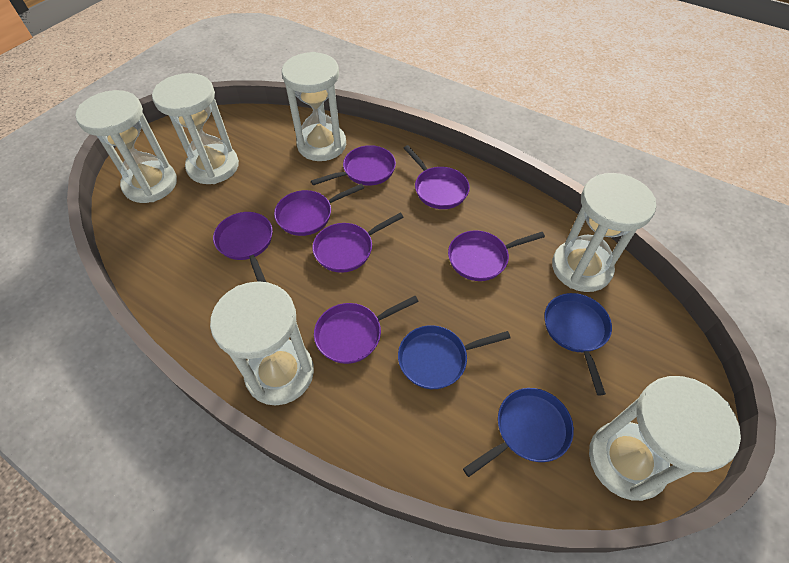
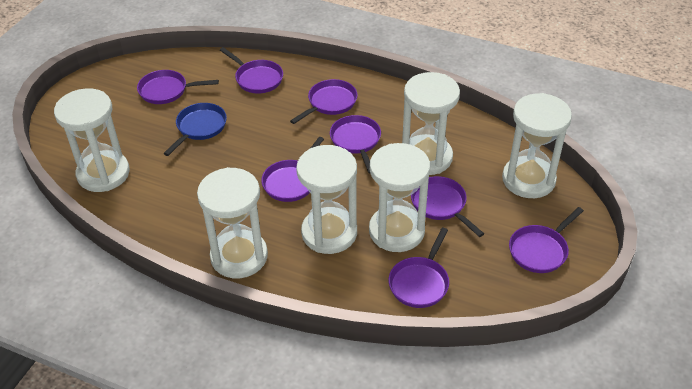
blue pan: [398,325,511,389] [463,388,574,477] [544,293,612,395] = 3 -> [163,103,227,156] = 1
purple pan: [213,212,273,282] [274,183,364,236] [311,145,396,186] [312,213,404,273] [314,296,419,364] [404,145,470,209] [448,230,545,281] = 7 -> [137,70,219,104] [220,47,283,94] [261,137,324,202] [290,79,358,124] [330,115,381,174] [388,228,449,308] [411,176,484,237] [509,207,584,273] = 8

